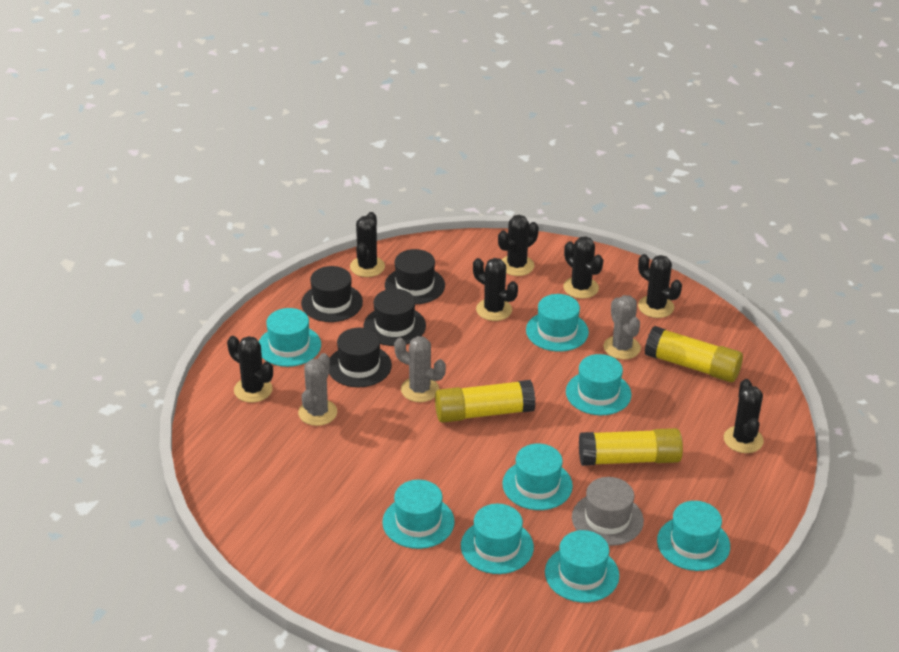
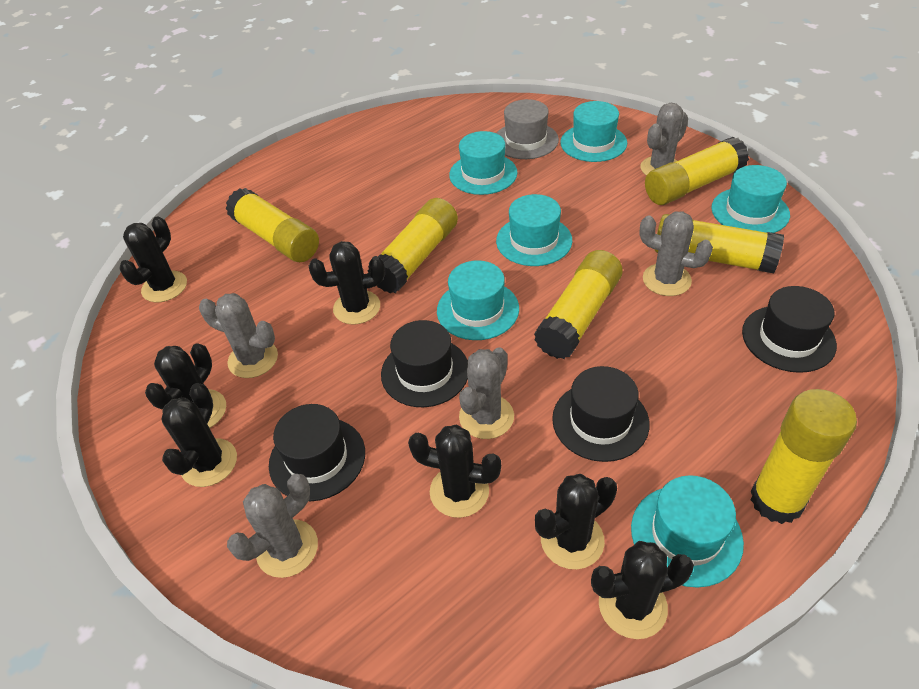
grey cactus: [298,353,337,426] [394,336,446,402] [603,295,641,360] = 3 -> [199,293,278,378] [227,474,318,578] [459,347,514,439] [639,211,713,296] [640,103,688,176] = 5
turquoise hat: [259,308,321,367] [382,480,454,549] [461,504,534,574] [502,444,573,510] [526,294,589,352] [545,530,619,602] [566,354,632,415] [657,501,730,571] = 8 -> [437,260,519,340] [449,131,518,195] [496,194,572,266] [560,101,627,162] [631,475,744,588] [711,165,790,233] = 6
yellow glue stick: [435,380,536,423] [579,428,683,466] [645,326,743,382] = 3 -> [226,188,319,262] [368,198,458,293] [534,250,623,359] [645,137,749,205] [655,214,784,273] [750,389,857,524] = 6

